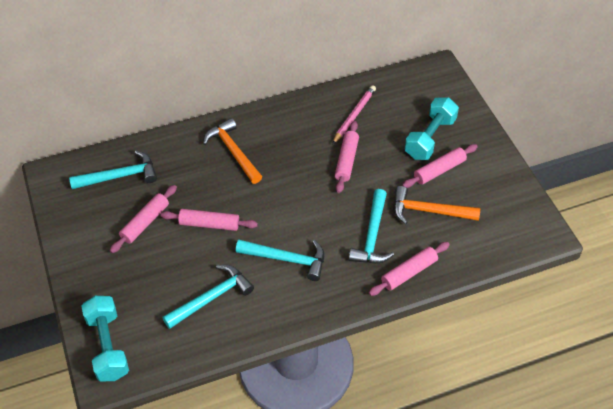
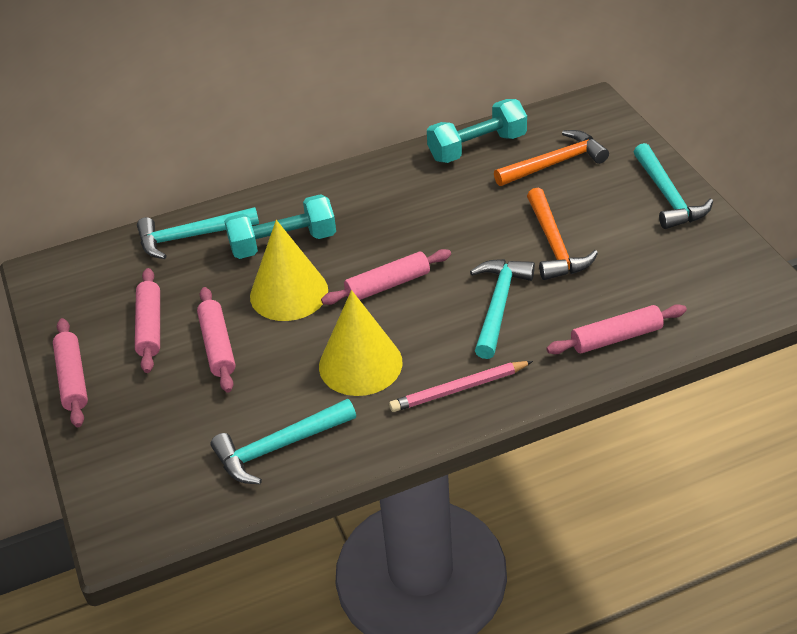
yellow cone: none = 0 -> [250,220,328,321] [319,290,402,396] = 2

